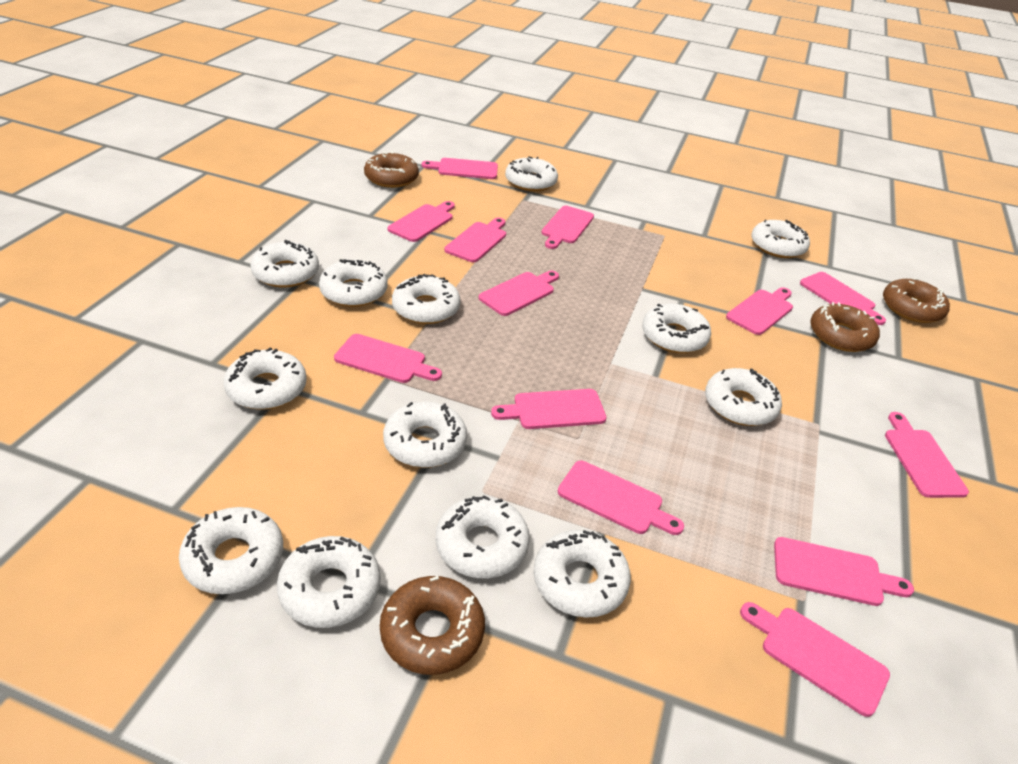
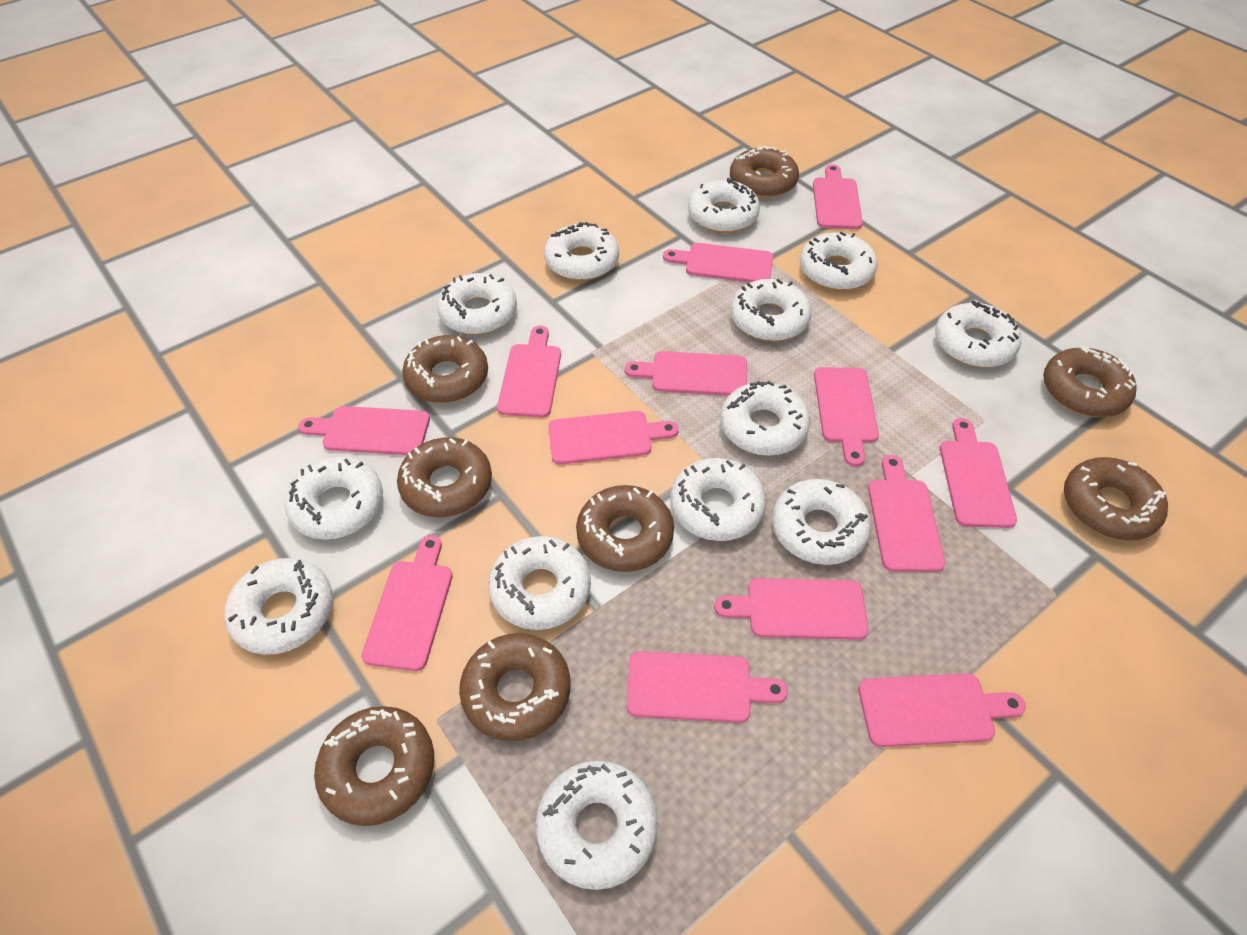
brown donut: [364,151,419,188] [380,576,485,675] [810,302,880,352] [883,278,950,323] = 4 -> [314,706,434,826] [397,437,492,517] [402,335,488,403] [459,633,571,741] [576,485,674,572] [730,146,799,198] [1043,345,1137,417] [1064,457,1168,540] = 8

